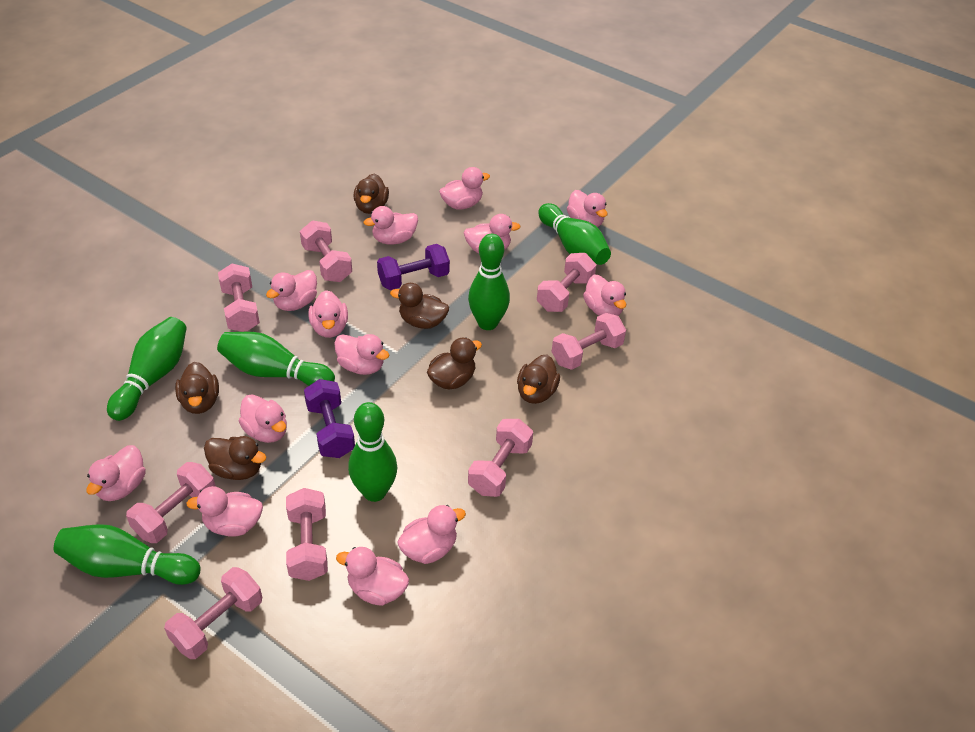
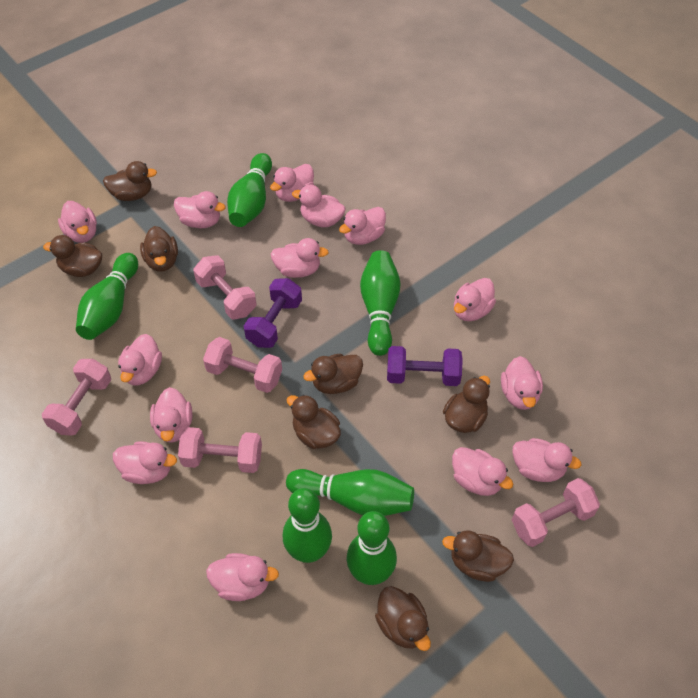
brown duck: [175,362,219,414] [204,436,266,480] [354,173,389,214] [390,283,449,329] [427,338,482,390] [517,355,560,404] = 6 -> [43,235,102,277] [103,161,157,201] [140,226,178,272] [287,395,341,449] [304,354,363,394] [375,586,431,651] [442,530,514,582] [443,376,490,433] = 8
pink duck: [86,445,146,501] [186,486,263,537] [239,394,287,443] [266,270,317,311] [308,290,348,338] [334,334,389,375] [336,547,409,606] [364,206,418,245] [397,505,466,564] [439,167,490,209] [464,214,521,253] [567,190,608,227] [583,274,626,316] = 13 -> [58,201,97,243] [113,441,177,484] [118,334,162,385] [150,387,192,443] [174,191,226,228] [206,553,279,601] [270,164,314,202] [271,238,329,278] [292,185,346,227] [339,207,386,245] [452,447,513,496] [454,278,496,321] [501,356,543,410] [512,438,582,482] = 14
pink dumbbell: [126,462,216,543] [164,567,262,659] [218,263,260,332] [286,488,328,581] [300,221,352,282] [468,419,533,497] [537,253,596,312] [552,313,626,370] = 8 -> [42,359,111,436] [178,427,262,473] [193,255,256,319] [203,337,282,393] [512,478,600,547] = 5

